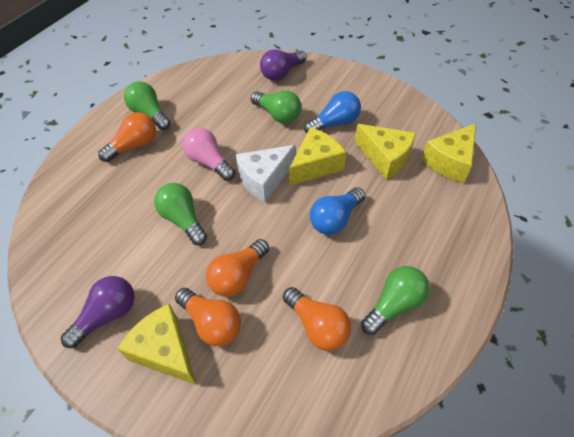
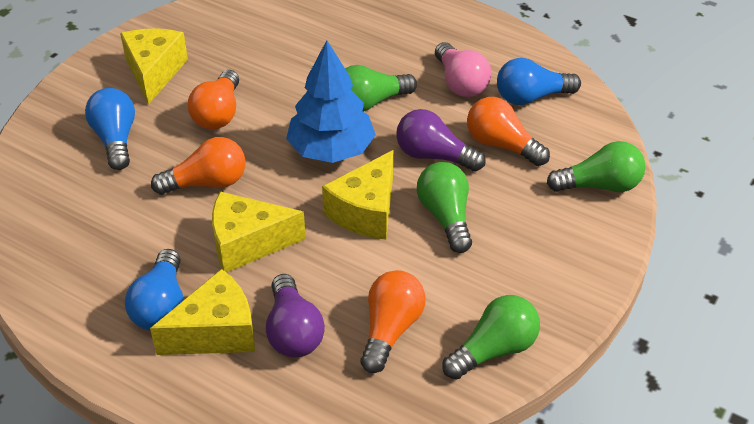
blue light bulb: [304,91,361,133] [310,187,365,235] = 2 -> [85,88,135,170] [125,249,183,330] [497,58,581,105] = 3
blue tree: none = 0 -> [286,40,376,163] = 1
white cheese: [236,145,295,203] = 1 -> none = 0

